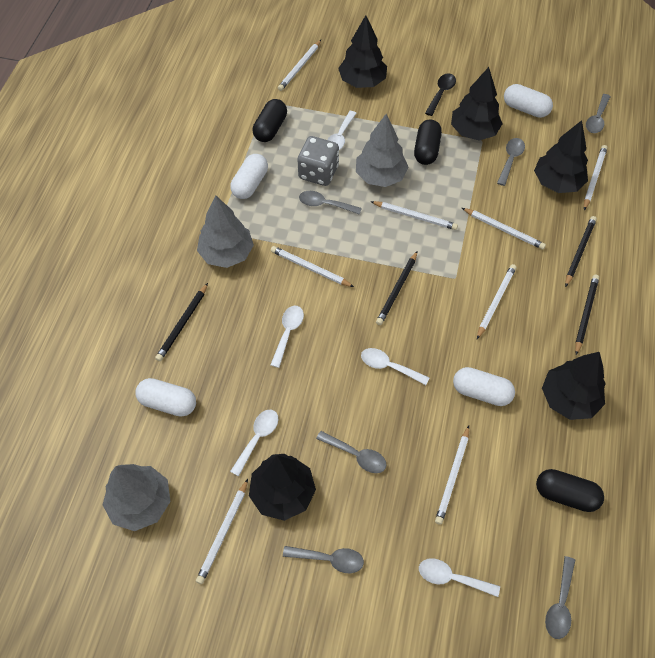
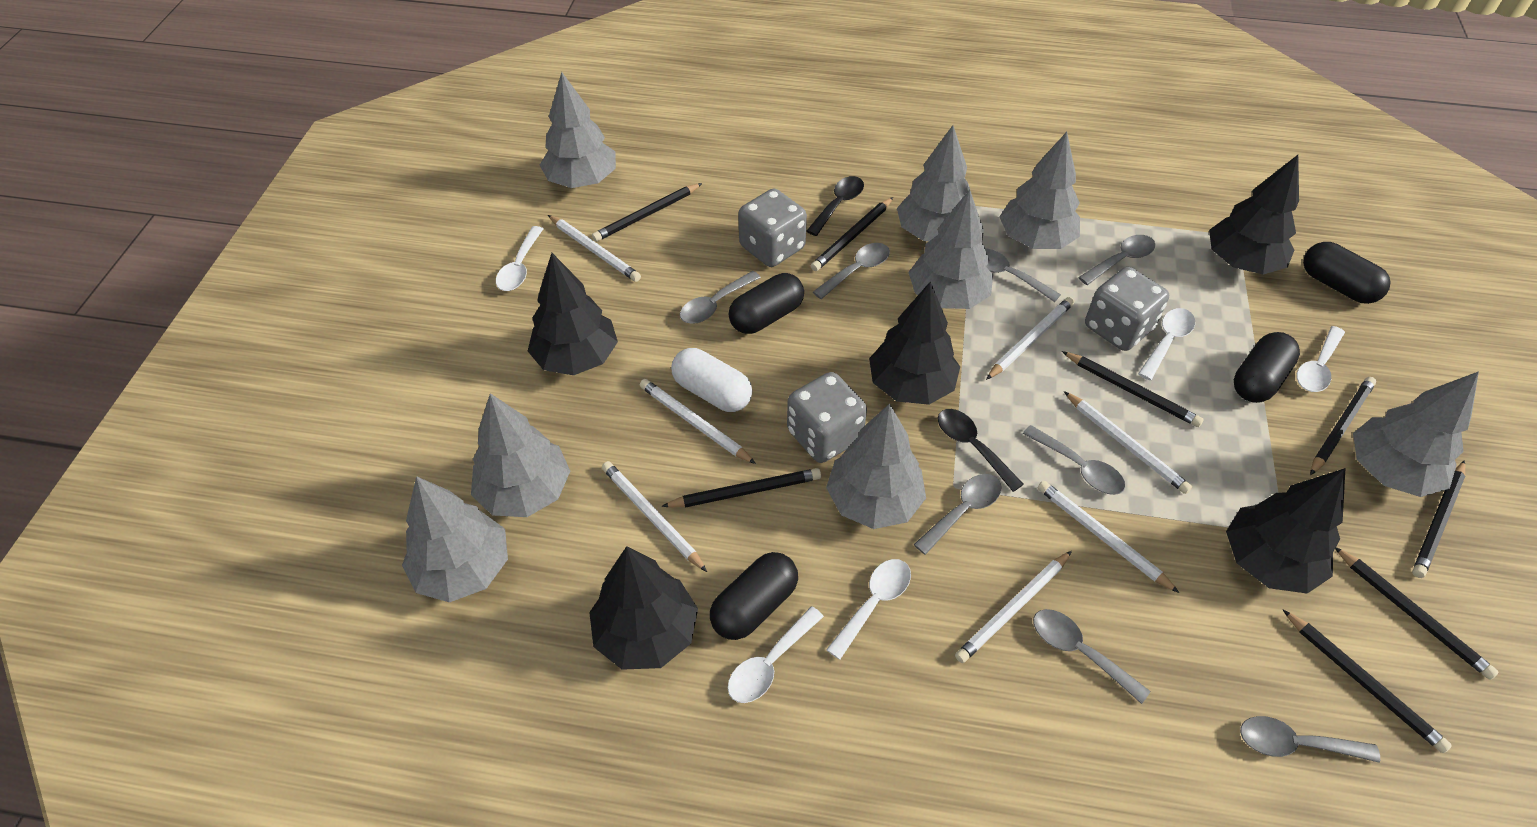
black capsule: [253,99,287,142] [414,120,442,165] [536,469,604,512] = 3 -> [710,552,798,640] [729,273,804,334] [1234,332,1300,403] [1303,242,1391,304] = 4
black pencil: [155,283,208,361] [376,251,417,325] [565,216,597,287] [575,274,599,355] = 4 -> [592,183,702,242] [662,468,821,508] [811,197,893,271] [1062,351,1204,427] [1283,610,1452,753] [1310,377,1376,476] [1335,547,1499,680] [1412,460,1465,578] = 8
black spoon: [425,73,456,116] = 1 -> [807,176,864,236] [938,409,1024,492] = 2
grey dice: [297,136,339,186] = 1 -> [738,189,807,267] [787,372,867,463] [1085,267,1169,351] = 3
grey spoon: [283,546,364,573] [299,191,362,215] [316,431,387,473] [497,138,525,186] [545,556,575,639] [586,94,611,133] = 6 -> [680,271,761,324] [813,243,890,299] [913,474,1002,555] [985,248,1061,302] [1023,425,1125,495] [1033,609,1150,704] [1078,235,1156,285] [1240,716,1380,763] = 8
grey tree: [102,464,171,531] [197,196,254,268] [356,114,409,187] = 3 -> [402,476,508,602] [471,393,570,517] [540,72,616,188] [826,403,926,529] [897,125,970,241] [908,189,993,309] [999,132,1080,249] [1353,371,1479,497] = 8
white capsule: [136,378,196,417] [230,154,268,199] [453,367,515,406] [504,84,553,118] = 4 -> [671,348,752,412] = 1
white pencil: [196,479,248,584] [271,246,354,287] [278,40,321,91] [370,201,458,230] [435,426,469,525] [462,208,546,250] [477,264,516,339] [584,145,607,210] = 8 -> [548,215,641,282] [602,461,707,572] [640,379,756,464] [955,551,1072,663] [986,297,1074,380] [1038,481,1179,593] [1064,391,1192,494] = 7

